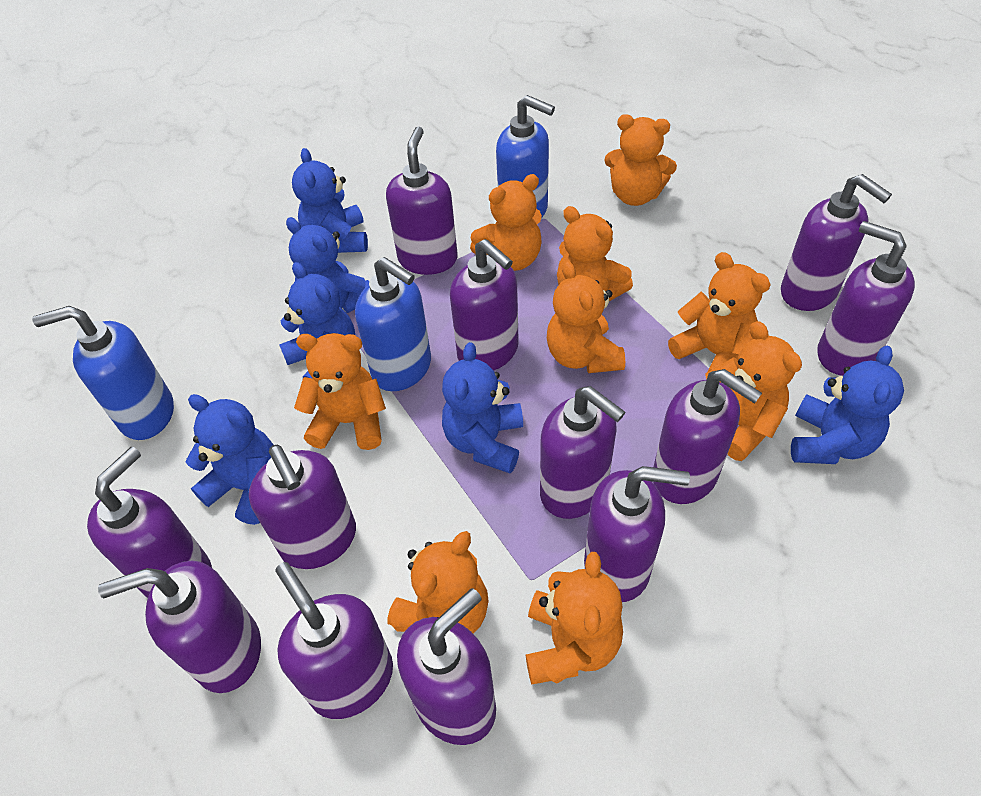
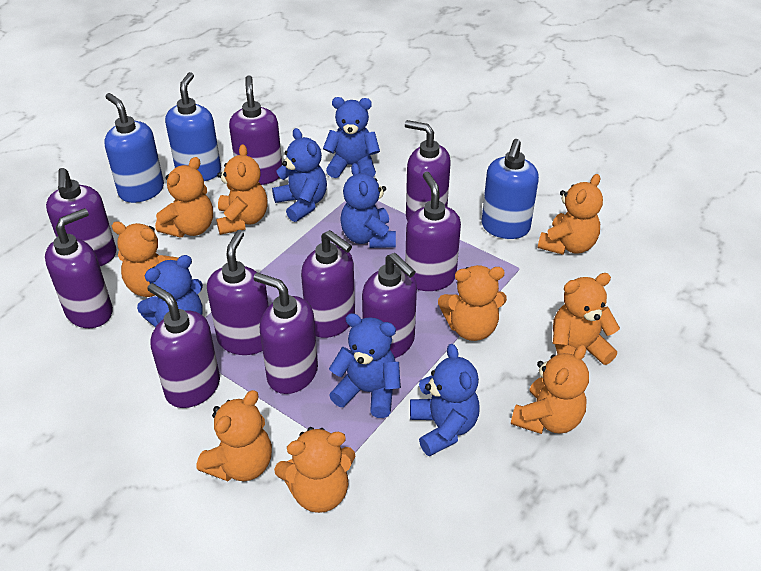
purple soap dispenser: [87,447,212,598] [98,560,261,693] [249,445,356,569] [275,562,393,719] [386,126,458,275] [397,588,496,745] [450,239,519,370] [540,386,625,519] [584,466,690,602] [653,369,762,504] [781,174,892,311] [817,221,915,376] = 12 -> [45,208,113,328] [46,168,117,266] [147,283,220,408] [207,230,269,355] [229,75,282,185] [253,273,318,394] [301,230,355,338] [362,253,417,358] [405,120,451,221] [405,172,461,291] = 10

